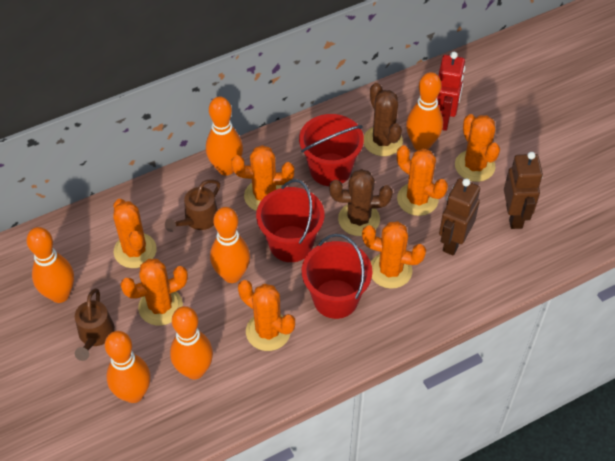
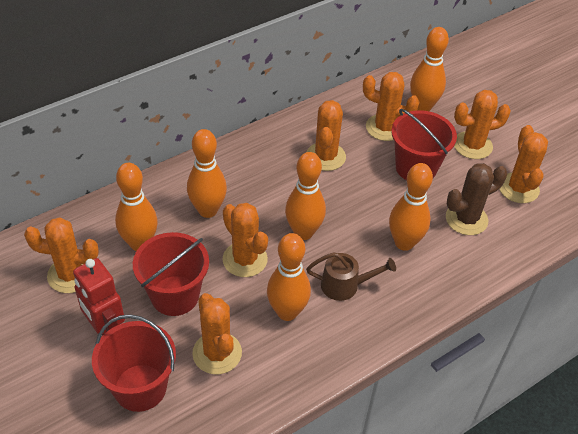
brown cactus: [329,169,393,236] [364,83,403,156] = 2 -> [446,163,507,235] = 1
brown robot: [439,178,480,256] [504,152,543,229] = 2 -> none = 0
brown watering can: [75,288,115,361] [165,179,220,232] = 2 -> [306,252,396,301] = 1

